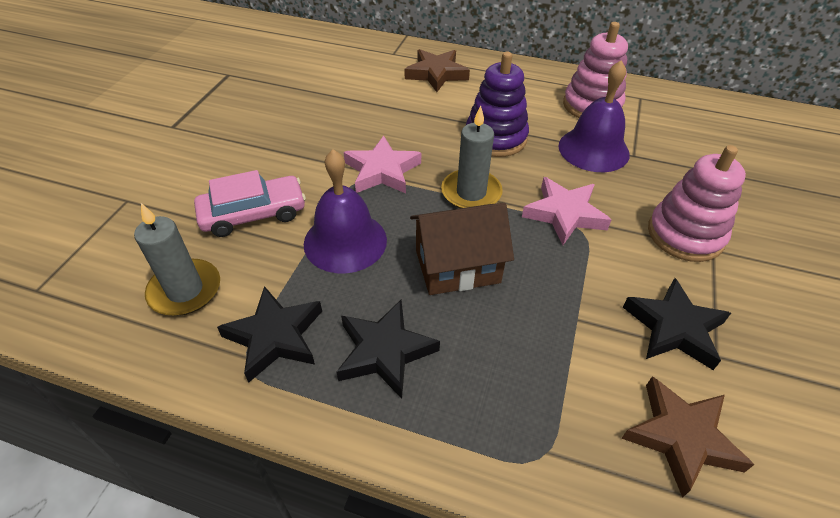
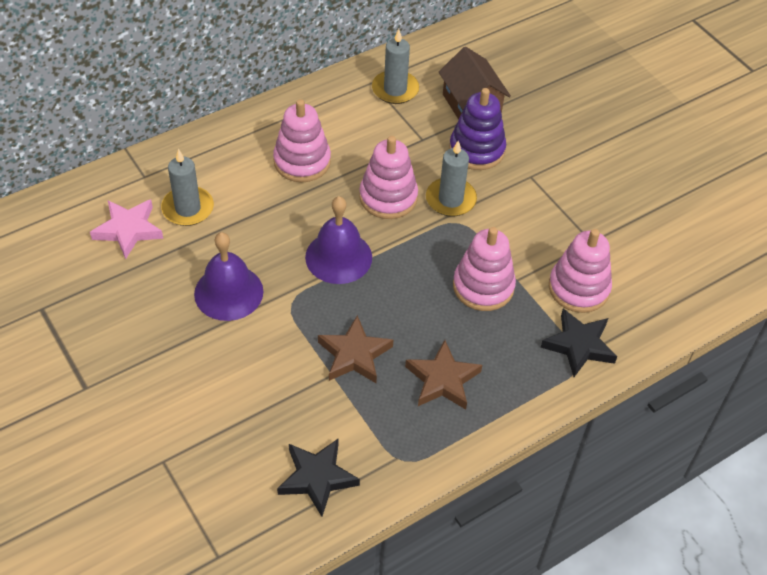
black star: [217,286,322,383] [336,300,440,399] [623,278,731,370] = 3 -> [277,439,360,517] [541,309,618,377] = 2
grey candle: [134,203,220,316] [441,106,503,209] = 2 -> [161,149,214,226] [372,29,419,104] [426,141,477,216] = 3
pink car: [194,170,306,237] = 1 -> none = 0
pink stacking toy: [563,22,628,118] [648,145,746,262] = 2 -> [273,99,331,182] [359,136,418,219] [453,227,516,311] [549,229,612,313] = 4
pink star: [344,136,421,193] [522,177,611,245] = 2 -> [90,199,163,259] = 1

